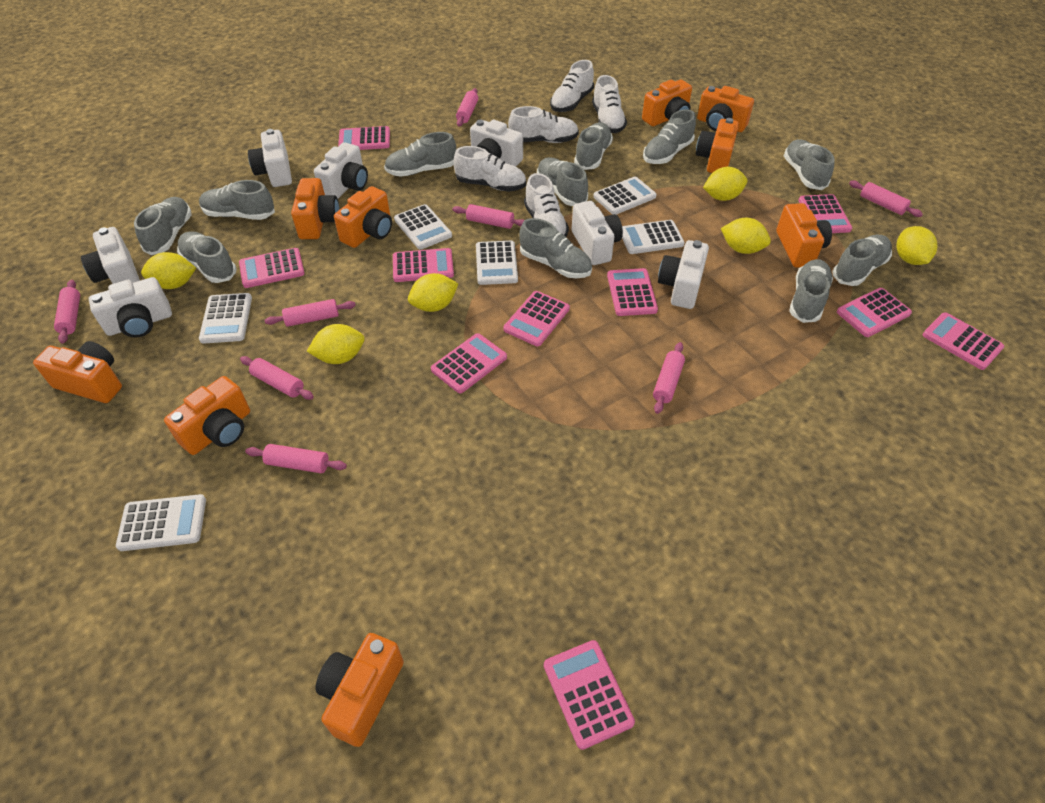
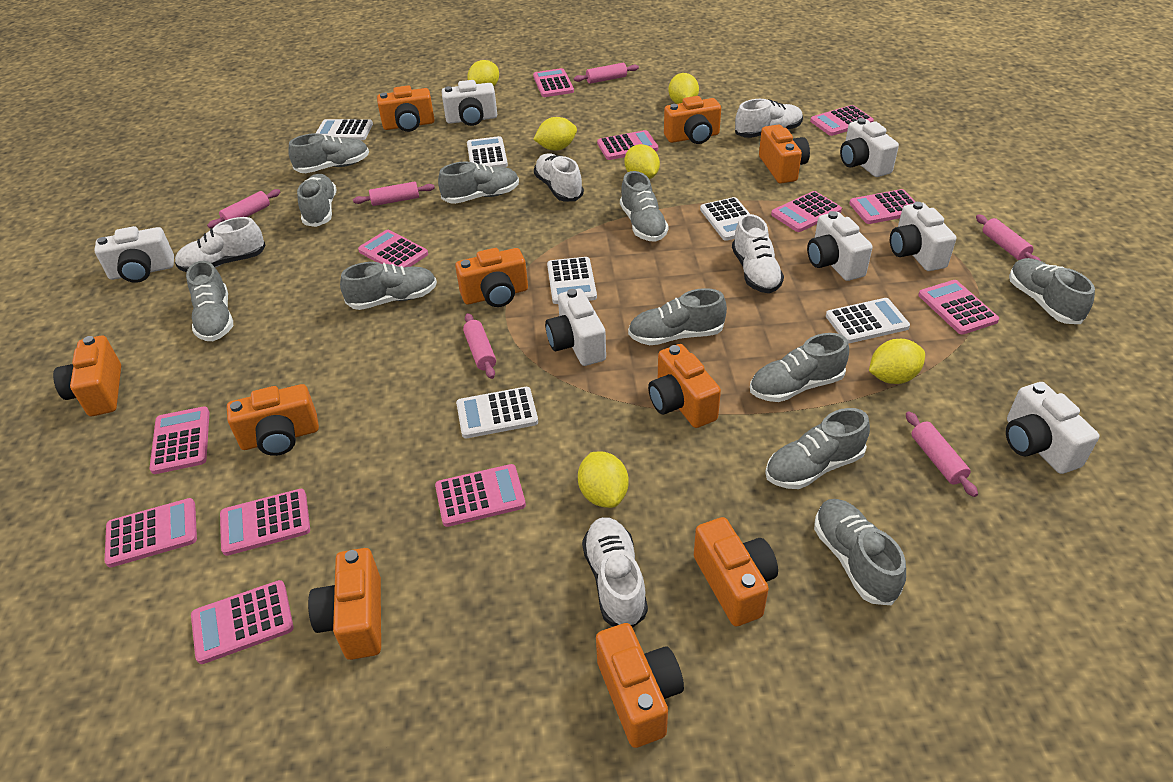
orange camera: [33,341,122,403] [164,376,250,455] [291,178,340,239] [316,633,404,747] [334,186,392,248] [642,80,692,126] [696,118,739,173] [697,86,754,132] [776,203,832,268] = 9 -> [53,336,121,416] [227,384,319,456] [308,548,381,660] [377,86,435,132] [455,248,528,307] [596,623,684,748] [648,344,721,428] [664,96,721,144] [694,517,778,627] [759,125,810,184] = 10
pink calculator: [239,248,305,288] [338,126,390,150] [393,248,454,282] [431,333,507,393] [503,291,570,346] [544,640,635,750] [607,268,658,316] [798,194,852,233] [837,288,912,337] [922,312,1005,370] = 10 -> [105,498,197,567] [150,407,210,474] [191,580,293,664] [220,489,310,556] [358,230,428,268] [435,464,526,527] [533,68,574,97] [597,130,658,160] [771,191,842,232] [810,105,874,136] [849,189,915,224] [918,280,999,335] = 12
pink rolling pin: [54,280,80,344] [240,356,314,400] [245,444,347,473] [264,299,356,327] [453,204,524,229] [456,88,478,126] [653,342,685,414] [849,181,923,217] = 8 -> [207,189,280,228] [353,182,435,206] [463,313,496,379] [574,63,639,84] [906,412,978,497] [976,214,1041,261] = 6

